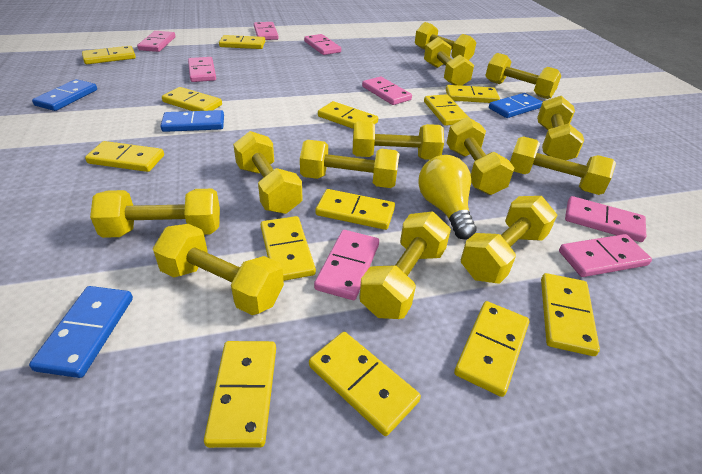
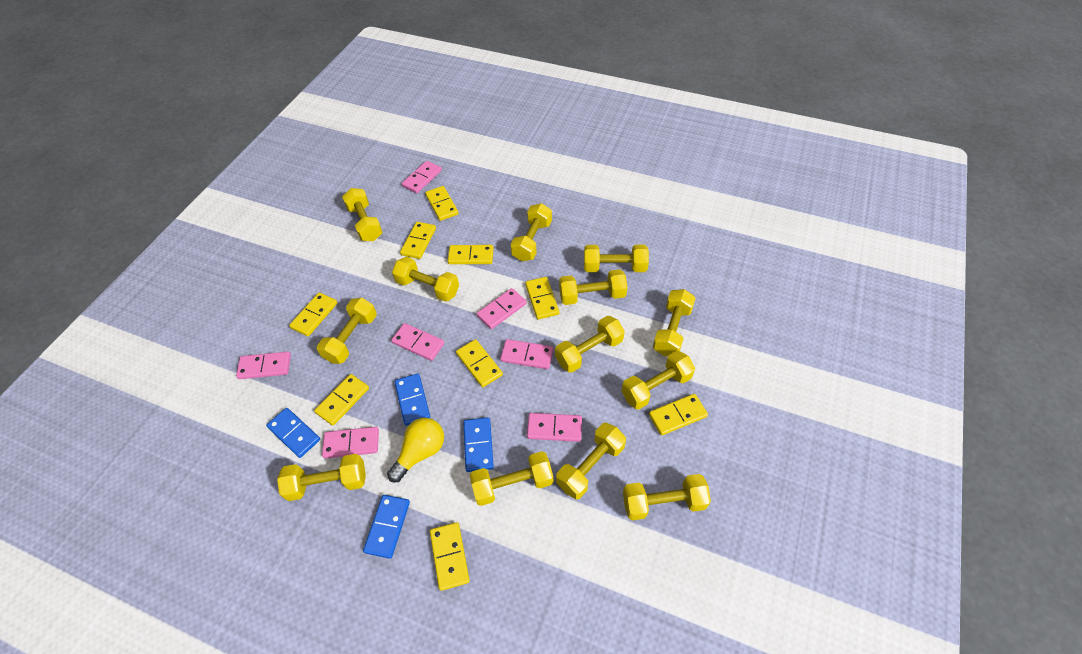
pink domino: [137,31,175,52] [188,57,216,82] [254,22,279,40] [304,34,341,55] [314,230,379,300] [362,77,412,105] [559,234,652,277] [565,196,646,242] = 8 -> [236,352,291,379] [322,427,379,458] [391,323,444,361] [402,161,442,193] [477,288,527,329] [500,339,554,369] [527,413,582,442] = 7
yellow domino: [82,46,136,64] [85,141,164,172] [162,87,222,111] [204,341,276,448] [219,35,265,49] [260,216,316,281] [309,332,421,436] [316,189,395,230] [318,101,378,129] [424,94,468,126] [446,85,500,103] [454,301,529,397] [541,273,600,356] = 13 -> [289,292,337,336] [314,374,369,426] [400,222,436,259] [425,186,459,221] [430,522,470,591] [448,245,493,264] [456,339,503,387] [525,277,559,319] [649,394,708,436] = 9

